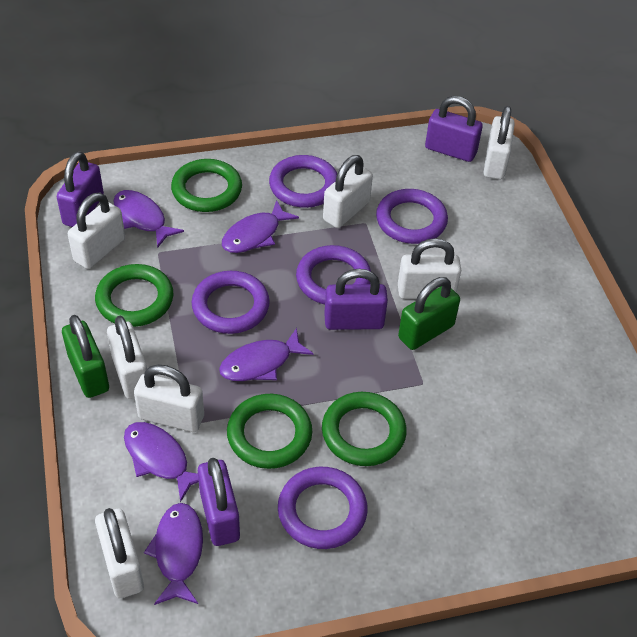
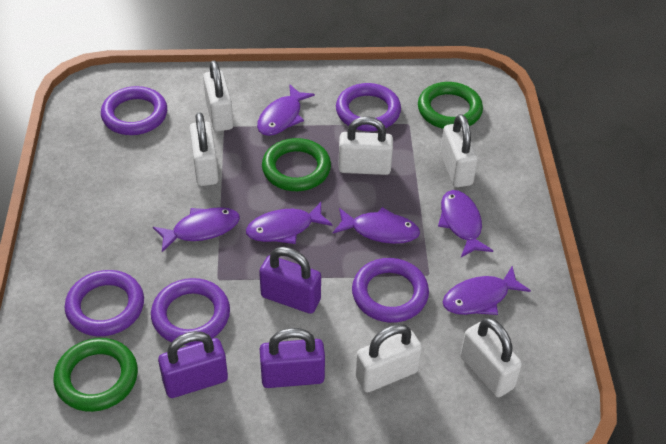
green padlock: [62,315,109,398] [398,277,460,350] = 2 -> none = 0
green ring: [95,264,174,327] [171,159,242,212] [227,394,312,469] [322,392,407,466] = 4 -> [53,338,138,412] [262,138,331,191] [418,82,483,129] = 3
purple fish: [113,190,184,247] [124,422,199,503] [144,503,203,605] [219,328,314,381] [222,200,299,253] = 5 -> [153,207,240,252] [246,202,333,244] [257,84,315,136] [333,207,420,244] [438,190,493,257] [443,266,531,315] = 6
purple padlock: [57,151,104,227] [198,458,240,546] [324,269,388,330] [425,96,483,162] = 4 -> [158,331,228,398] [259,247,321,314] [260,328,325,388] = 3
white padlock: [68,193,125,269] [95,508,144,598] [107,316,147,399] [134,364,204,432] [323,155,373,228] [398,238,461,299] [484,106,515,180] = 7 -> [189,112,219,186] [203,61,233,132] [338,116,393,175] [355,324,422,393] [440,114,478,187] [460,318,522,397] = 6

